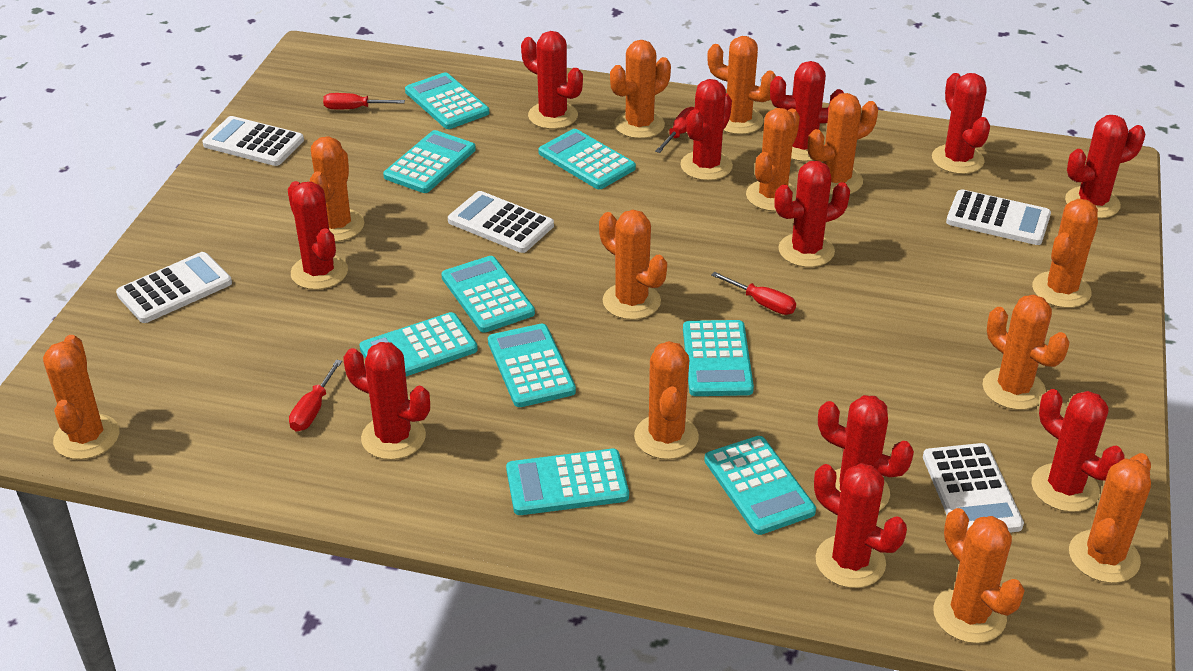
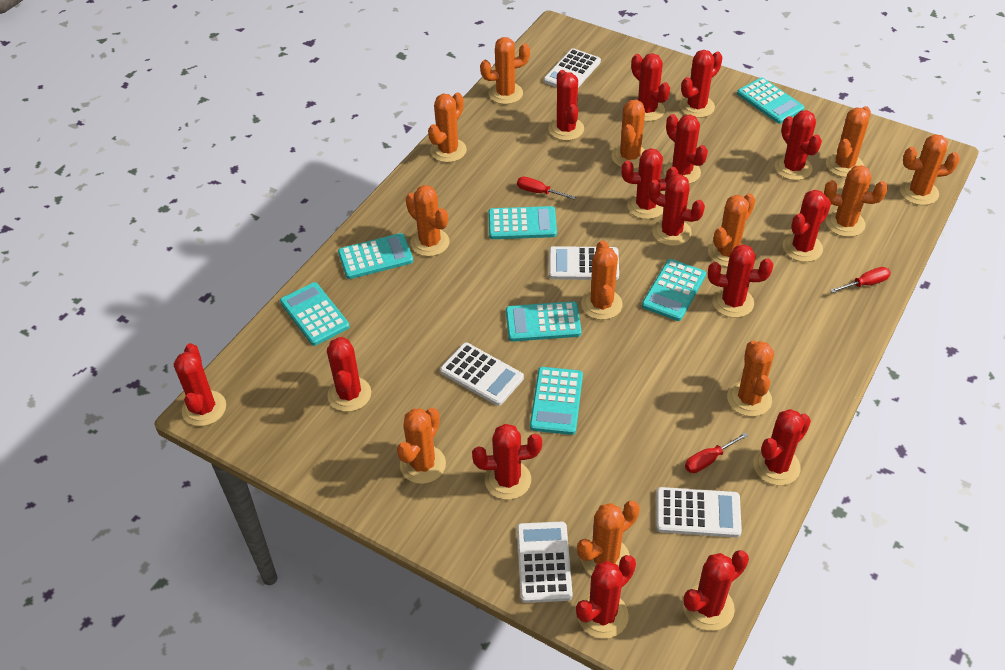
red cactus: [288,181,348,290] [344,342,430,460] [521,31,583,129] [680,79,733,181] [770,61,844,161] [775,161,850,267] [814,463,907,588] [818,395,914,511] [932,73,990,174] [1032,389,1124,512] [1065,115,1145,219] = 11 -> [174,343,226,426] [327,337,371,412] [472,424,542,500] [548,70,584,141] [576,555,636,639] [621,148,679,219] [631,53,670,121] [648,175,705,246] [664,114,708,184] [679,50,722,118] [683,550,749,631] [708,244,773,318] [753,409,811,486] [775,110,822,180] [783,190,831,262] = 15
red screwdriver: [289,359,342,432] [323,93,405,109] [655,107,695,153] [711,272,796,315] = 4 -> [517,177,575,199] [685,433,748,473] [830,267,891,293] = 3
turquoise calculator: [359,312,478,376] [383,130,476,193] [405,72,489,129] [441,256,535,333] [488,324,576,407] [506,449,629,515] [539,129,636,189] [683,320,754,396] [704,436,816,535] = 9 -> [280,282,350,346] [338,233,413,279] [488,206,557,239] [506,301,582,342] [530,367,583,435] [642,259,706,321] [737,78,804,124] = 7

